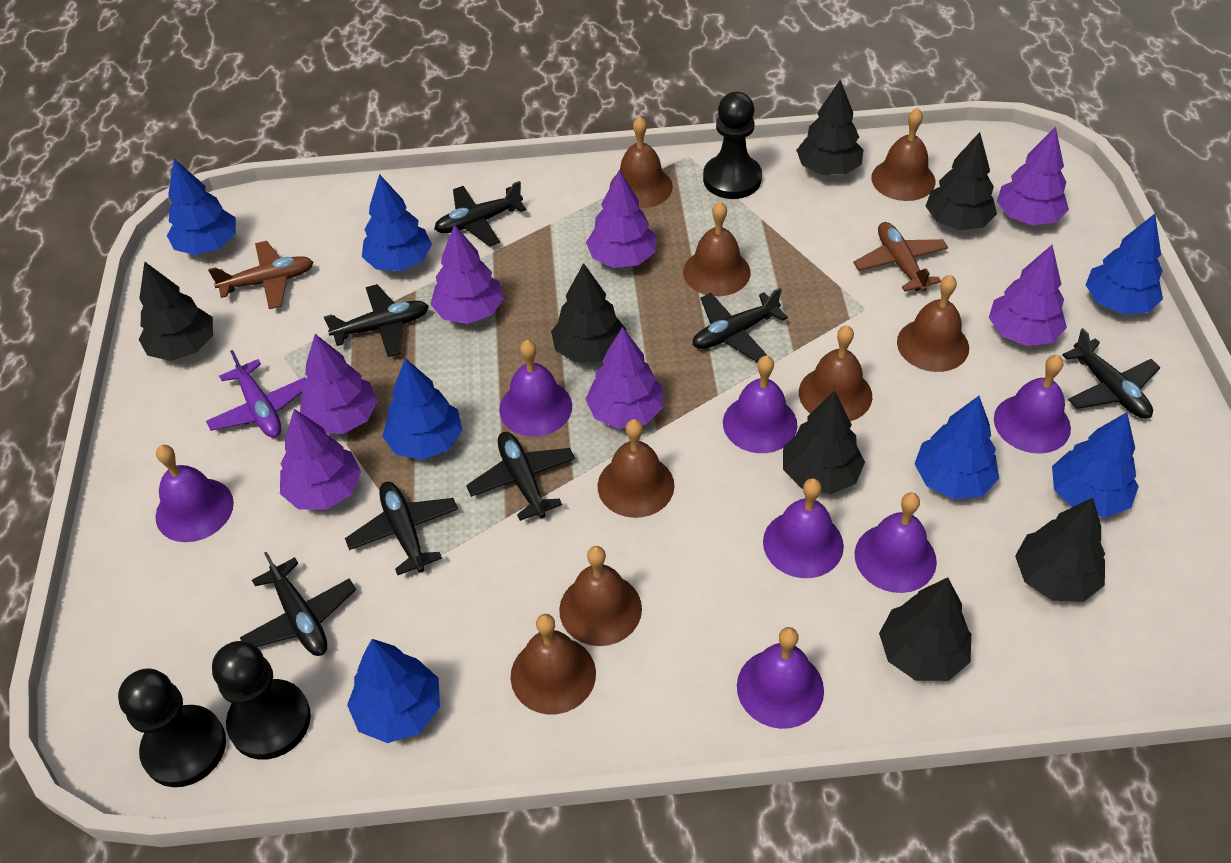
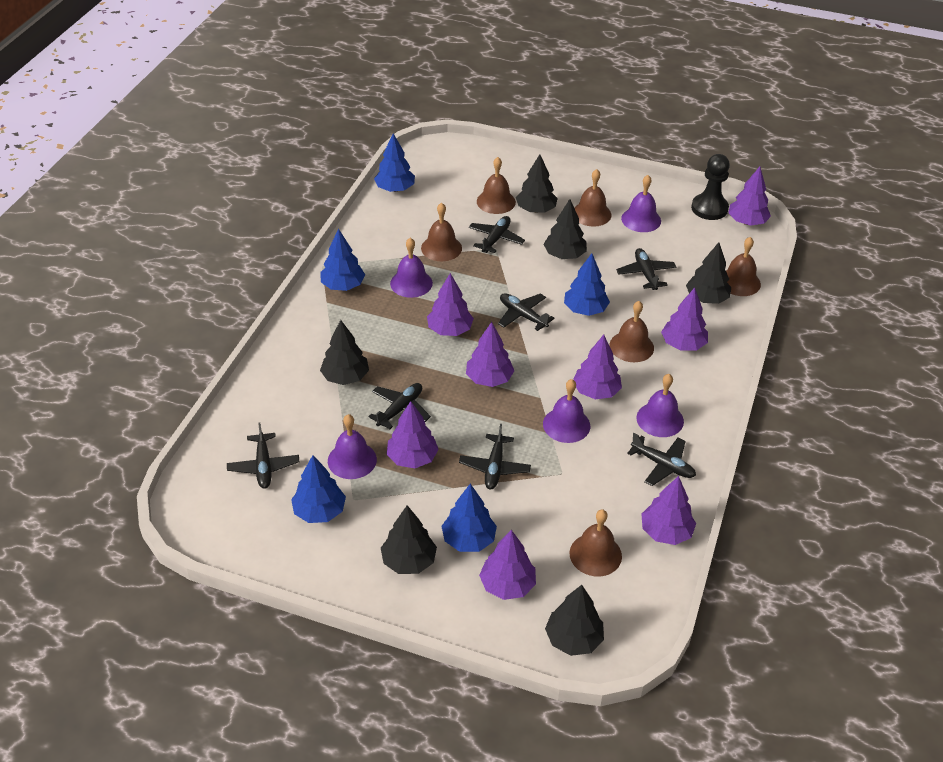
black pawn: [118,668,226,787] [212,641,311,760] [703,92,762,199] = 3 -> [691,154,730,220] = 1
black tree: [138,261,213,361] [551,263,626,363] [783,390,865,494] [796,80,864,175] [879,578,971,681] [926,132,997,230] [1015,498,1105,602] = 7 -> [320,320,369,385] [381,505,437,574] [516,154,558,213] [543,199,587,259] [545,585,604,656] [686,242,731,304] = 6
blue tree: [167,159,236,255] [347,639,440,743] [362,174,432,271] [382,358,462,460] [914,396,999,499] [1052,412,1139,517] [1086,214,1163,314] = 7 -> [291,455,346,523] [321,229,365,291] [374,133,415,192] [441,484,497,552] [564,253,610,316] = 5
brown bell: [511,614,596,714] [559,546,642,646] [598,419,674,518] [610,116,673,209] [683,202,750,296] [799,325,872,421] [871,108,936,201] [897,275,969,372] = 8 -> [421,203,462,261] [477,157,516,214] [569,509,622,576] [574,169,611,227] [610,301,654,362] [726,237,761,296] = 6
brown plane: [208,241,313,309] [853,222,948,292] = 2 -> none = 0
purple bell: [155,445,234,542] [499,340,572,437] [723,355,797,453] [737,627,824,729] [763,478,844,578] [855,493,937,593] [994,355,1071,454] = 7 -> [328,414,377,479] [390,238,433,298] [543,379,590,443] [621,175,661,232] [637,374,684,437] = 5
purple plane: [206,350,306,438] = 1 -> none = 0
purple tree: [280,409,361,510] [300,334,378,434] [430,225,504,324] [585,327,663,429] [586,170,656,268] [989,245,1067,346] [997,127,1069,225] = 7 -> [387,401,439,468] [427,273,474,336] [466,322,514,387] [479,530,536,600] [573,335,622,399] [642,476,696,545] [661,288,708,350] [728,167,771,226] = 8

